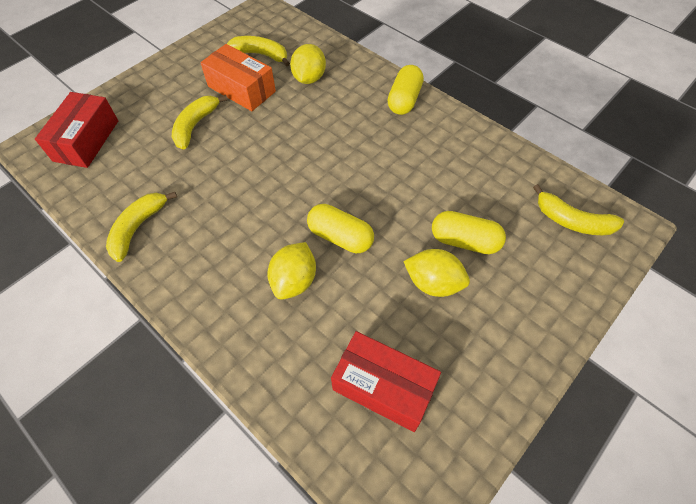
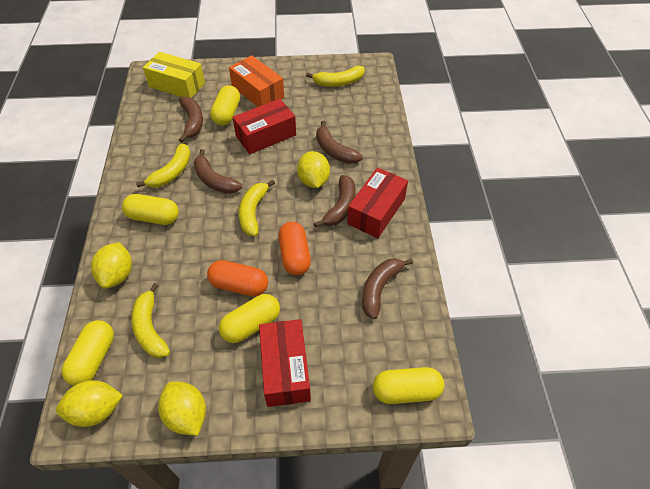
brown banana: none = 0 -> [179,97,203,143] [194,149,242,194] [314,175,356,228] [316,121,363,164] [362,258,413,319] = 5
orange capsule: none = 0 -> [207,260,268,297] [278,222,311,276] = 2
red box: [35,92,118,168] [331,331,441,432] = 2 -> [232,99,296,154] [259,319,311,407] [347,168,408,238] = 3
yellow box: none = 0 -> [143,52,205,98] = 1
yellow capsule: [307,204,374,253] [387,65,424,115] [432,211,506,254] = 3 -> [62,320,114,386] [122,194,179,225] [210,85,240,126] [219,294,280,343] [373,367,444,404] = 5
yellow lemon: [267,242,316,300] [290,44,326,84] [403,249,470,297] = 3 -> [56,380,123,427] [91,242,132,289] [158,381,206,436] [297,151,330,188] = 4

